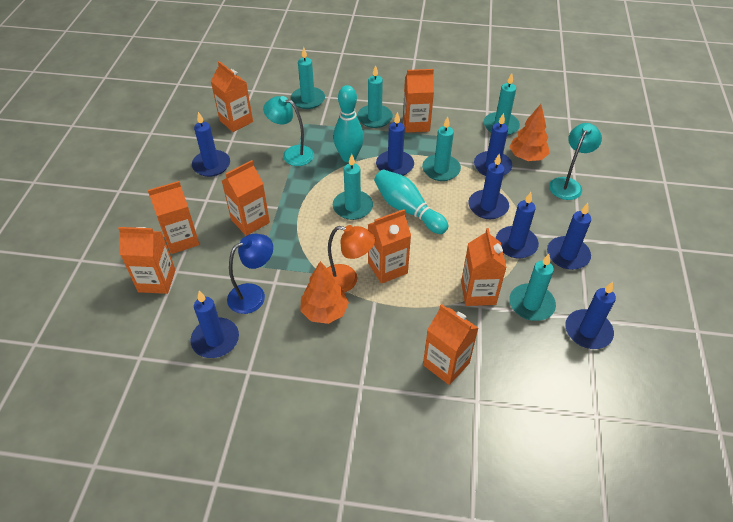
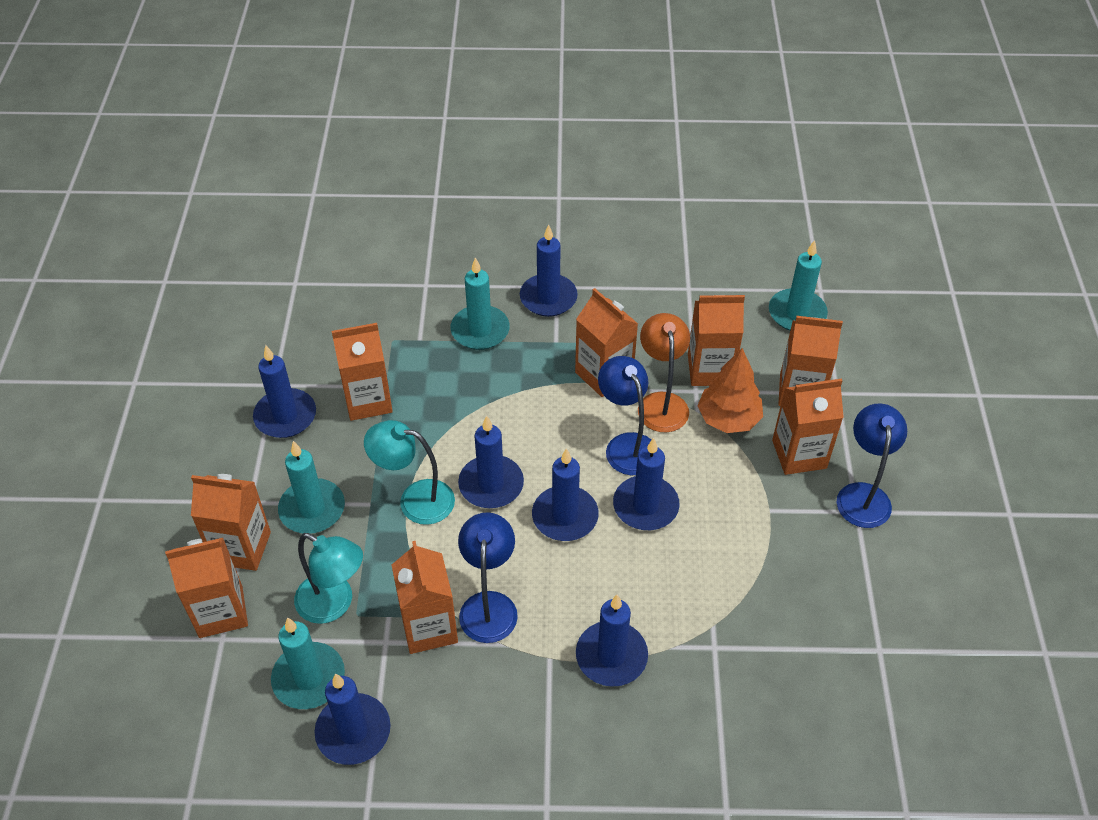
blue candle: [190,291,239,358] [192,112,230,177] [376,112,414,176] [468,154,509,219] [474,113,512,176] [496,192,539,258] [547,203,591,270] [565,282,616,349] = 8 -> [253,345,316,438] [315,674,391,765] [458,416,524,508] [520,224,578,317] [532,448,599,541] [576,595,648,687] [613,438,680,530] = 7
blue lamp: [227,234,273,314] = 1 -> [458,512,518,643] [598,356,651,475] [836,404,907,528] = 3
orange tree: [300,261,349,324] [510,104,550,161] = 2 -> [697,348,763,433] = 1
turquoise bowling pin: [333,85,364,163] [374,169,448,234] = 2 -> none = 0
turquoise candle: [291,47,325,109] [333,154,373,220] [357,65,393,128] [422,116,461,181] [484,73,520,136] [509,254,556,321] = 6 -> [271,617,345,709] [278,441,345,534] [450,257,510,350] [769,240,828,331] = 4

